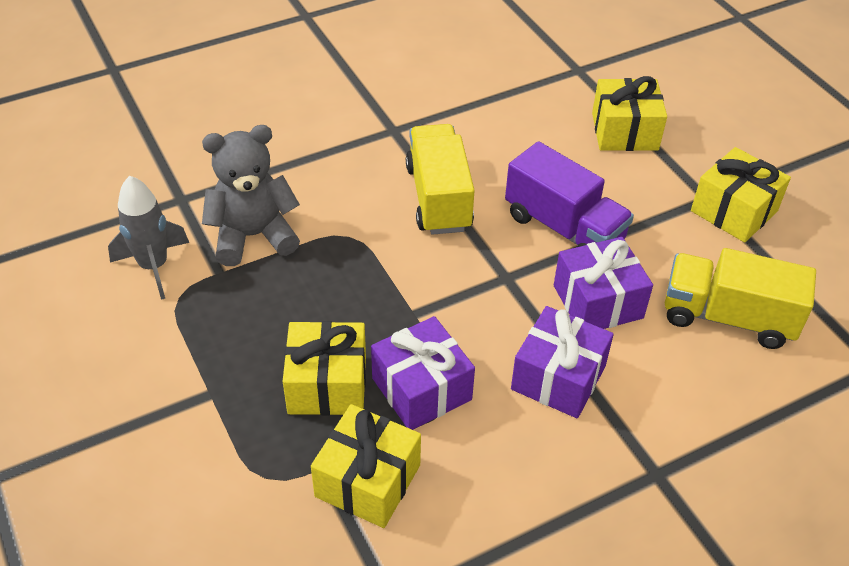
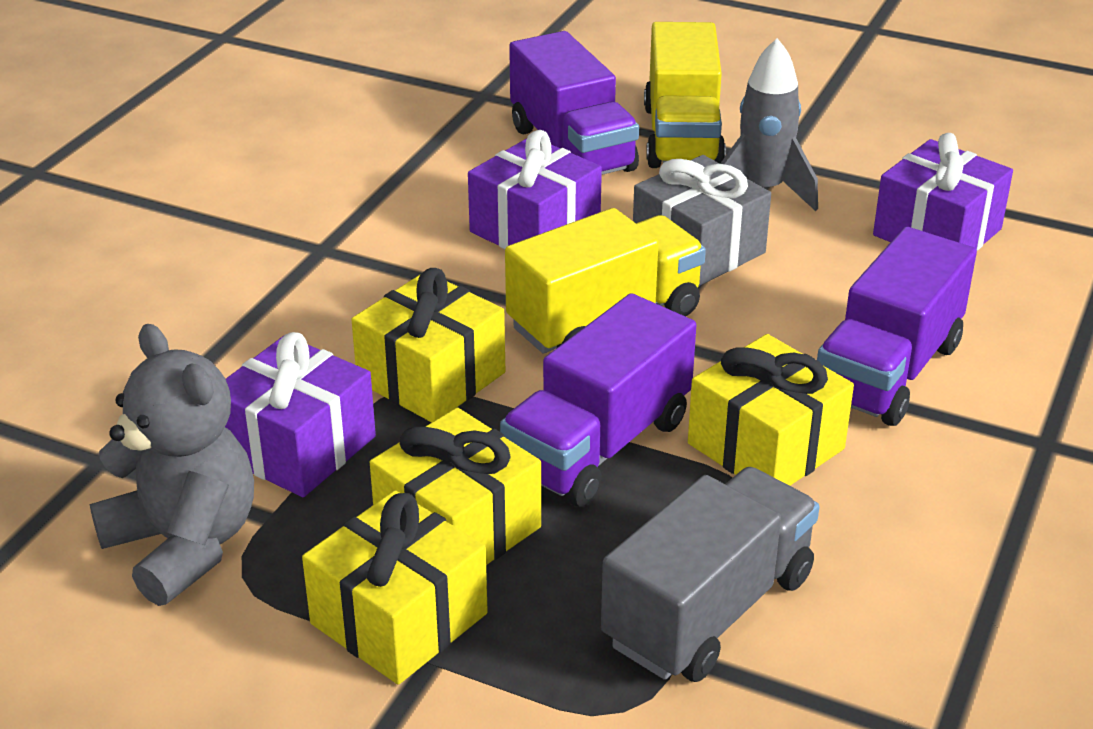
grey gift: none = 0 -> [633,155,771,286] = 1
grey truck: none = 0 -> [601,467,819,682] = 1
purple truck: [505,141,634,247] = 1 -> [500,293,696,507] [509,31,639,175] [817,227,977,426] = 3

